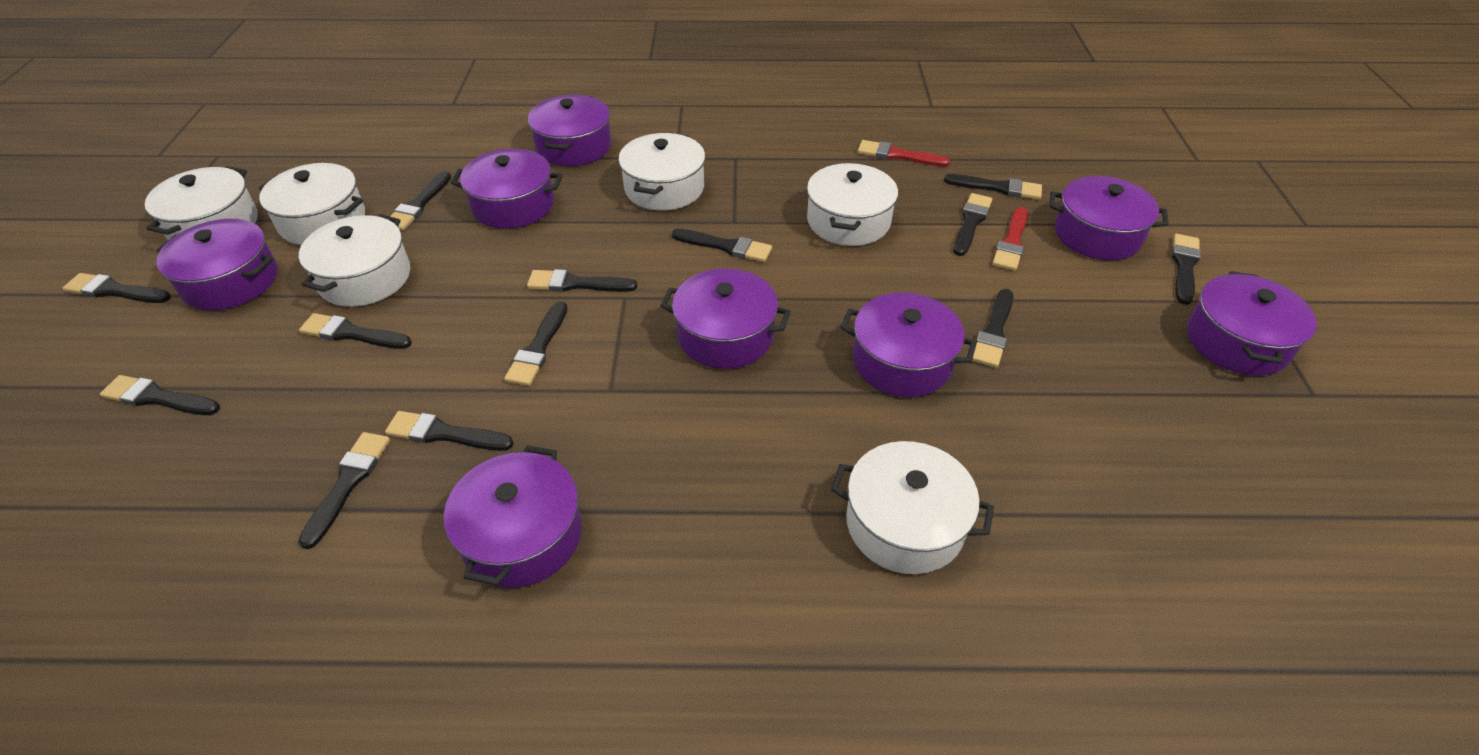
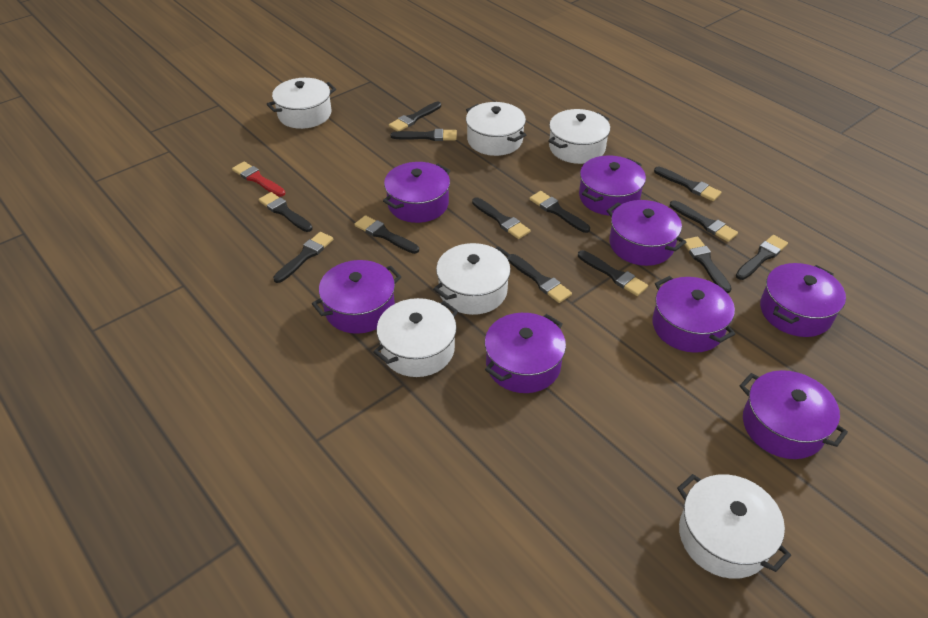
red brush: [858,140,950,167] [992,207,1028,271] = 2 -> [232,162,285,197] = 1

